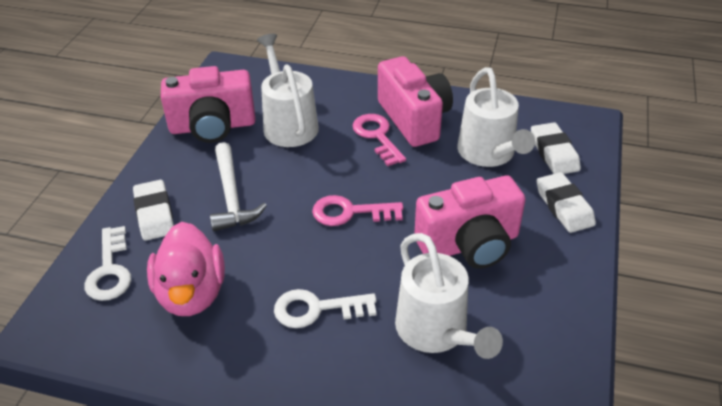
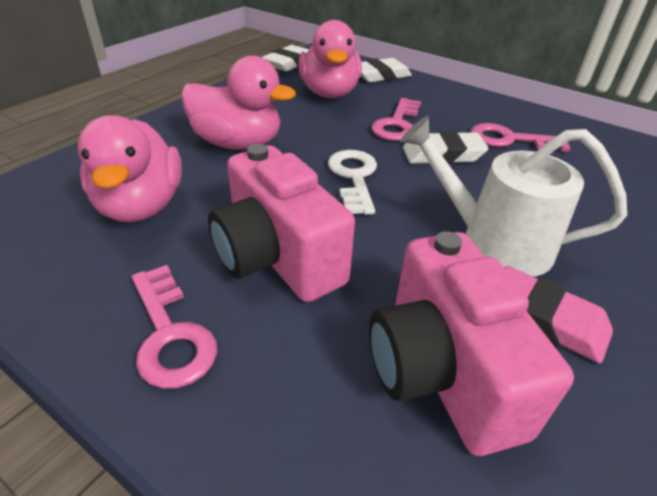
pink camera: [161,66,256,143] [378,56,453,147] [414,176,525,269] = 3 -> [208,144,355,302] [369,231,574,456] = 2
pink duck: [147,222,225,316] = 1 -> [78,115,182,222] [181,55,296,150] [298,20,362,98] = 3
pink eraser: none = 0 -> [505,266,613,363] = 1
pink key: [312,195,403,226] [352,114,406,166] = 2 -> [132,265,218,389] [371,98,421,141] [471,123,570,152] = 3
white hammer: [210,142,267,231] = 1 -> none = 0
white key: [84,226,131,301] [274,289,377,328] = 2 -> [328,150,377,215] = 1
white watering can: [257,34,319,147] [395,233,503,359] [457,67,535,167] = 3 -> [400,116,627,277] = 1

